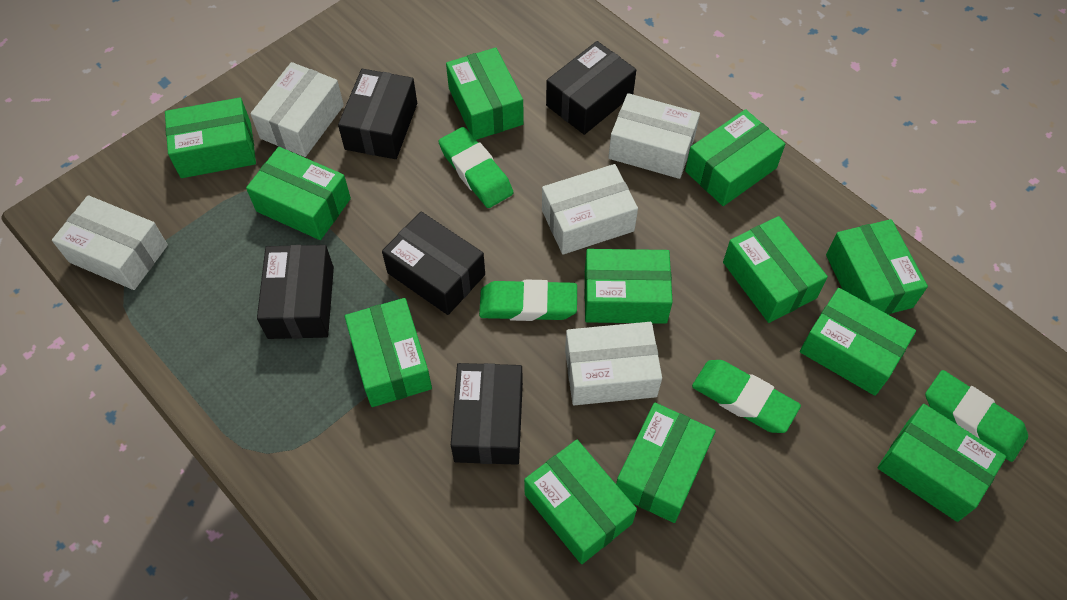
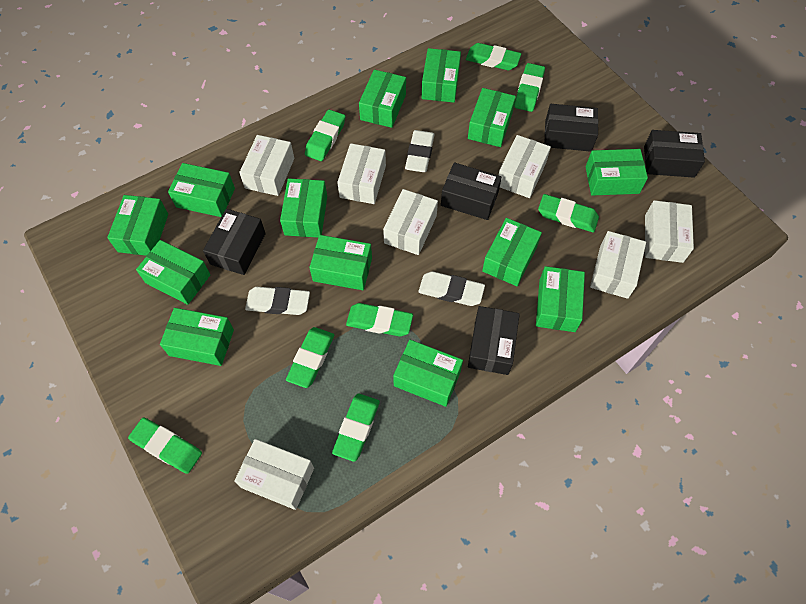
green box: [165,97,256,178] [246,147,351,240] [345,298,432,407] [446,47,524,140] [524,440,637,564] [584,249,673,324] [616,403,716,523] [685,109,785,206] [723,216,828,323] [800,288,916,396] [826,219,928,315] [878,404,1006,522] = 12 -> [107,195,168,256] [136,240,210,305] [160,308,234,366] [168,163,235,217] [280,178,327,238] [309,235,372,290] [359,70,406,128] [393,340,463,407] [422,48,461,103] [468,88,516,147] [482,218,542,286] [536,266,585,332] [586,149,648,196] = 13
green eraser: [439,127,513,208] [479,280,577,321] [692,360,801,433] [925,370,1028,462] = 4 -> [128,418,202,474] [286,327,334,388] [305,110,345,161] [332,394,380,462] [346,303,413,336] [466,43,521,70] [514,63,545,112] [538,194,599,233] = 8
white box: [52,195,168,290] [250,62,344,157] [542,164,638,254] [565,322,662,405] [608,93,700,179] = 5 -> [234,439,314,510] [239,135,294,196] [337,143,386,204] [383,189,438,255] [499,135,551,198] [590,231,646,299] [645,200,694,263] = 7
white eraser: none = 0 -> [245,287,310,315] [405,130,435,172] [418,272,485,306] = 3

